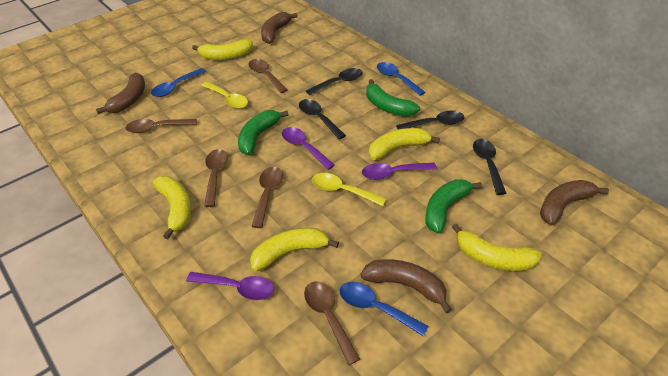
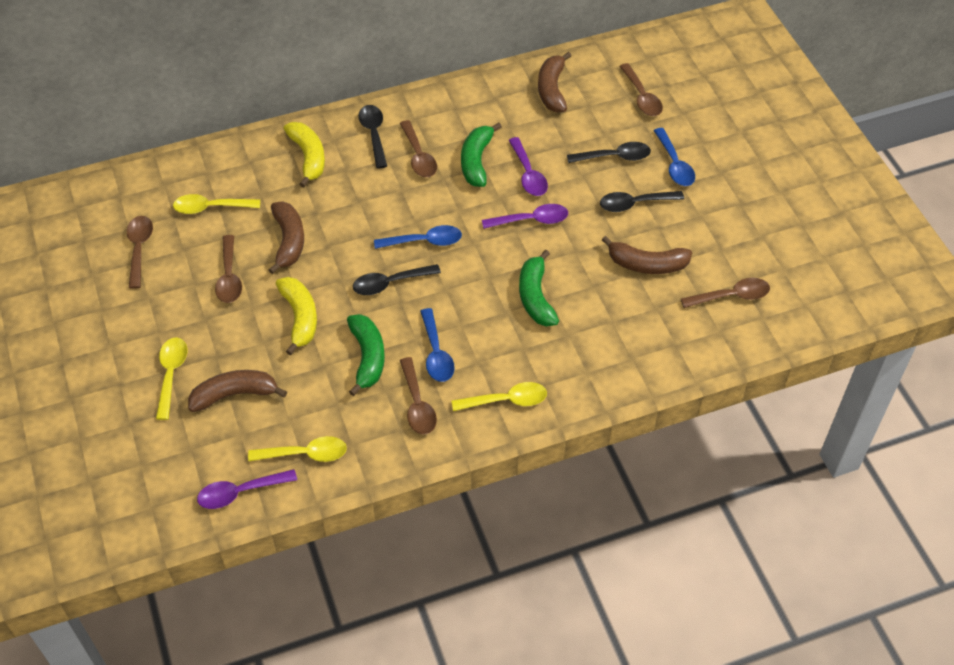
brown spoon: [125,119,197,133] [204,149,228,207] [248,59,287,93] [251,167,283,228] [304,281,360,365] = 5 -> [127,216,153,289] [215,235,242,303] [400,120,437,177] [400,357,437,434] [619,63,663,116] [681,278,770,308] = 6
yellow banana: [153,176,191,239] [192,39,253,60] [250,228,339,271] [369,128,440,160] [452,224,542,271] = 5 -> [276,277,317,355] [284,122,325,188] = 2
yellow spoon: [201,81,248,109] [312,173,387,206] = 2 -> [156,337,188,420] [173,194,260,214] [248,436,347,462] [452,382,547,411] = 4

